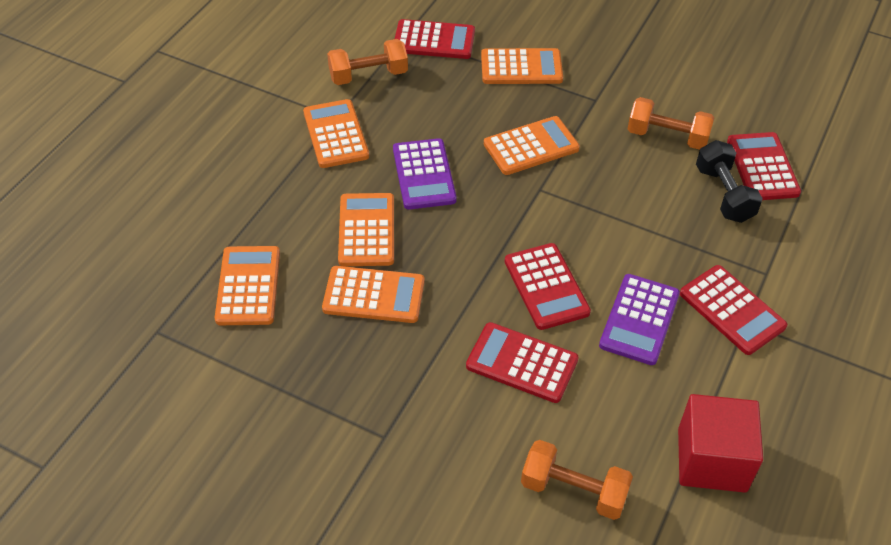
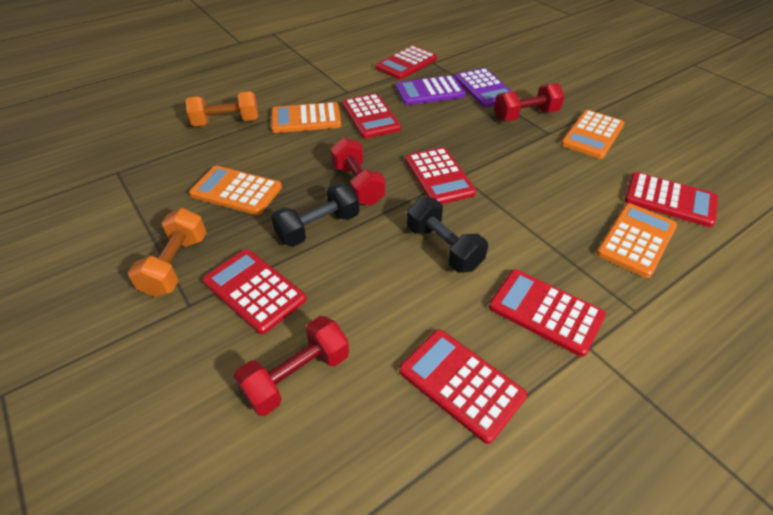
black dumbbell: [696,140,763,223] = 1 -> [271,183,359,247] [407,197,488,273] = 2
orange calculator: [214,246,280,325] [303,99,369,168] [322,266,425,323] [338,193,394,266] [481,48,563,84] [484,116,580,175] = 6 -> [189,166,282,215] [271,102,341,133] [561,110,625,159] [596,203,677,278] = 4
orange dumbbell: [327,39,408,85] [521,440,633,520] [628,97,714,150] = 3 -> [128,208,207,297] [186,91,259,126] = 2
red calculator: [395,19,475,59] [466,322,578,403] [505,243,591,330] [680,265,787,355] [727,132,801,200] = 5 -> [202,249,306,334] [342,93,401,139] [375,45,437,79] [399,329,527,444] [405,147,476,204] [489,269,606,357] [624,172,718,227] = 7
red cube: [678,394,763,493] = 1 -> none = 0
red dumbbell: none = 0 -> [234,316,349,416] [330,137,385,205] [494,83,565,121] = 3

